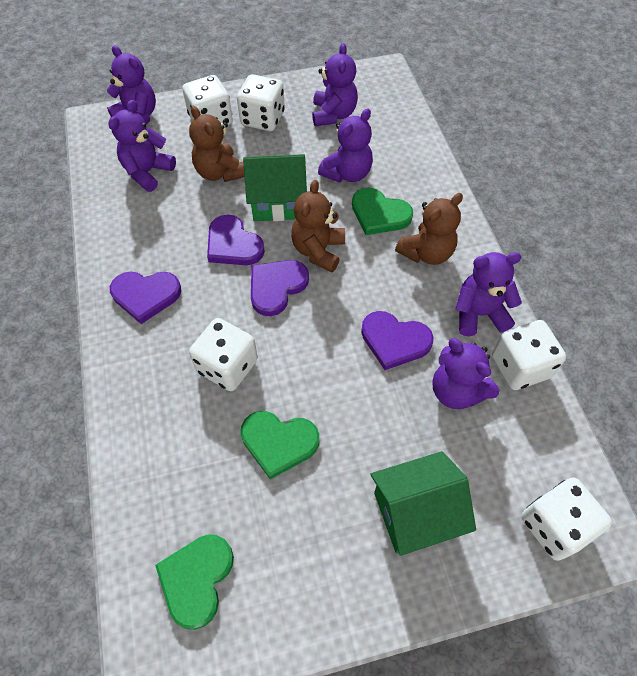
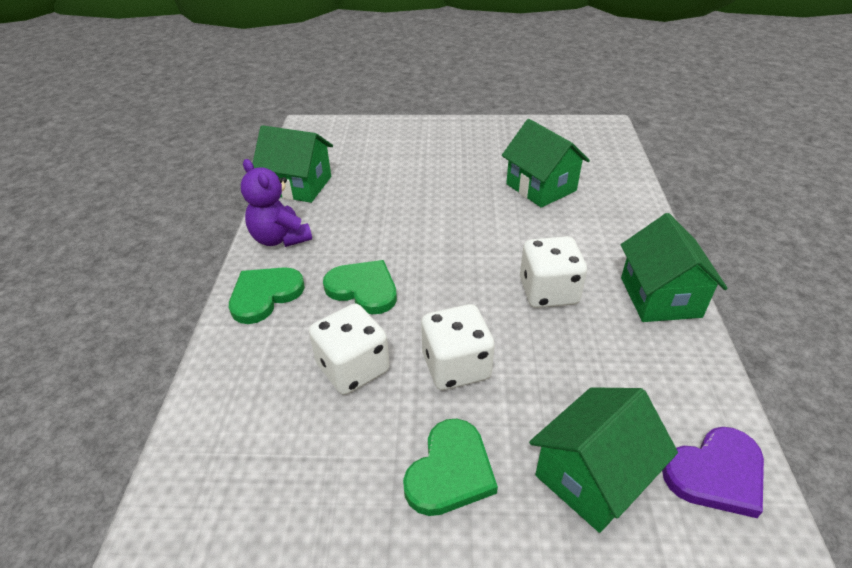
brown teddy bear: [189,106,245,182] [291,180,345,272] [395,193,463,265] = 3 -> none = 0
green house: [243,154,307,221] [371,451,476,556] = 2 -> [252,125,333,203] [502,119,590,208] [529,387,678,533] [621,213,728,322] = 4
purple heart: [110,271,181,324] [207,215,265,265] [251,260,309,316] [361,311,433,370] = 4 -> [662,427,764,518] = 1
purple teddy bear: [107,45,156,124] [108,100,176,192] [312,43,358,126] [318,109,373,183] [432,338,499,409] [456,252,522,336] = 6 -> [241,159,312,247] = 1
white dice: [182,75,233,125] [189,318,258,391] [237,74,285,131] [492,320,566,390] [521,478,612,561] = 5 -> [309,304,390,395] [421,304,495,390] [520,236,587,308] = 3

